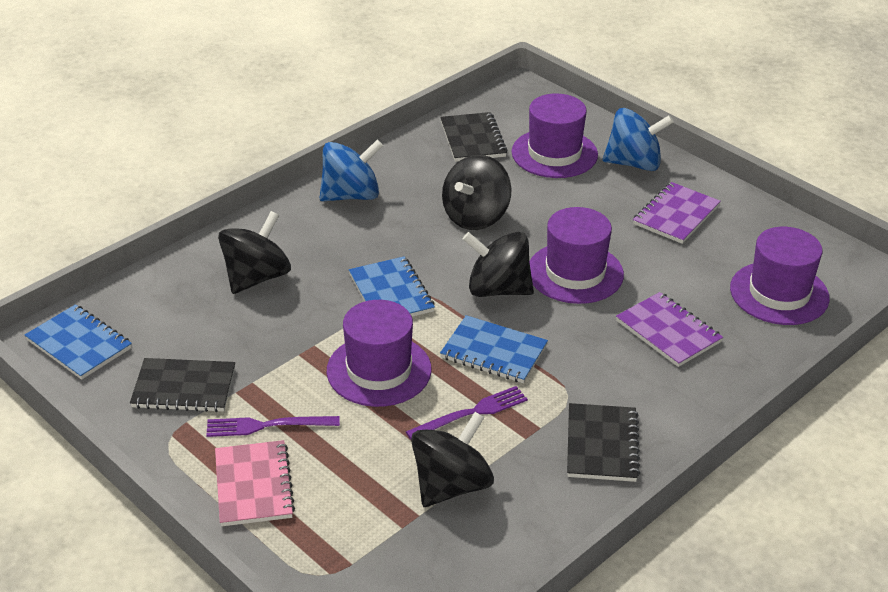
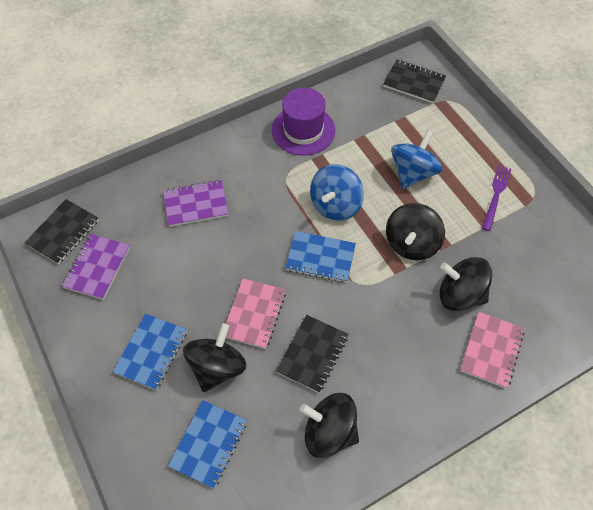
pink notebook: [215,440,295,526] = 1 -> [226,278,286,349] [460,312,524,388] = 2
purple fork: [206,416,340,437] [406,386,528,440] = 2 -> [482,165,511,231] = 1
purple hat: [327,300,432,407] [512,94,598,178] [529,207,624,304] [730,227,830,325] = 4 -> [272,87,335,156] = 1

